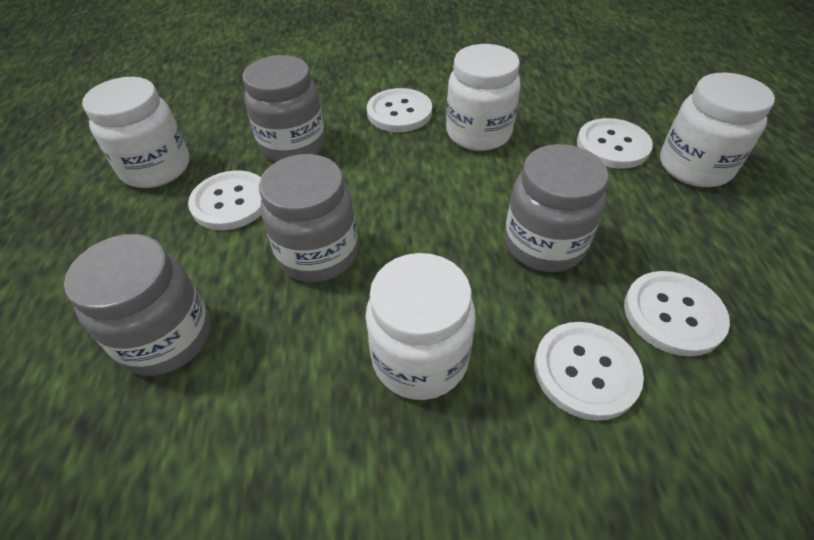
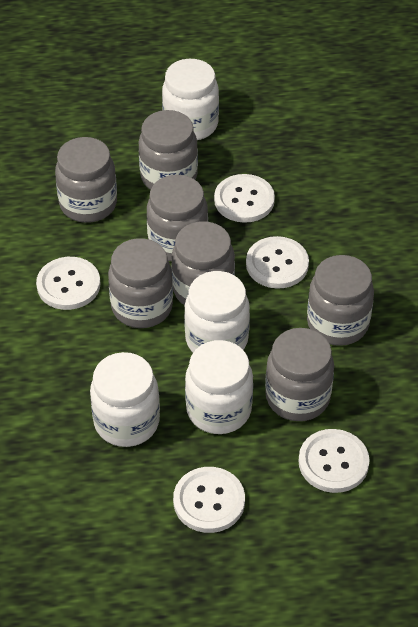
grey jar: [64,234,211,376] [243,55,325,162] [259,154,358,282] [505,144,609,272] = 4 -> [55,137,117,223] [108,238,173,328] [139,110,198,190] [147,175,208,261] [171,221,235,305] [265,328,334,421] [307,255,374,346] = 7

